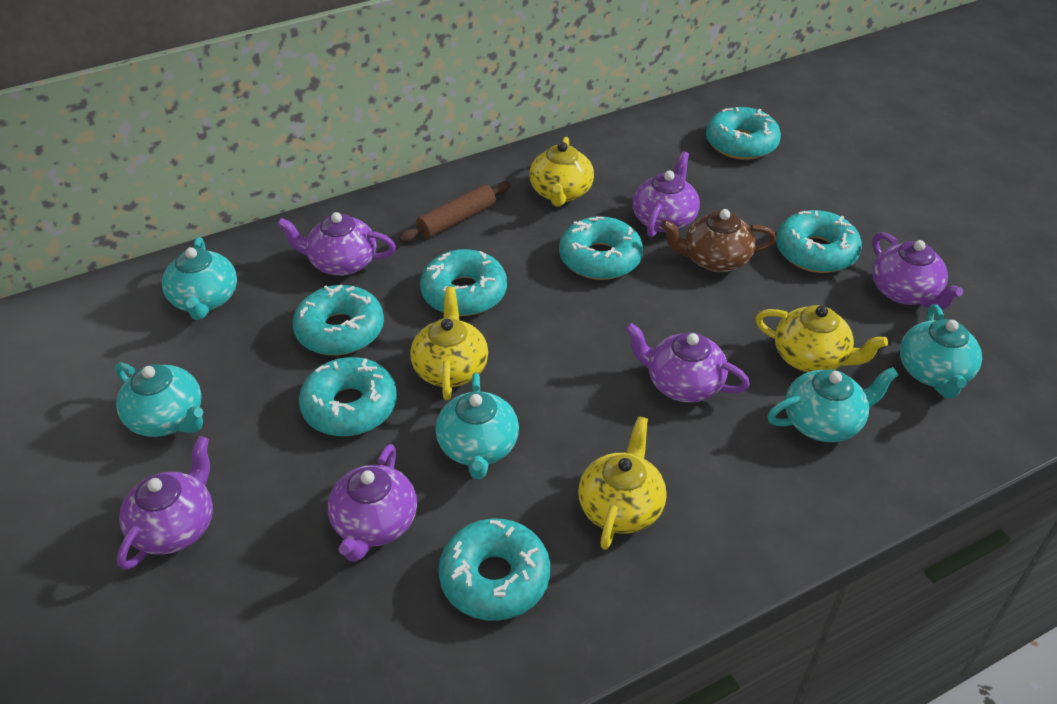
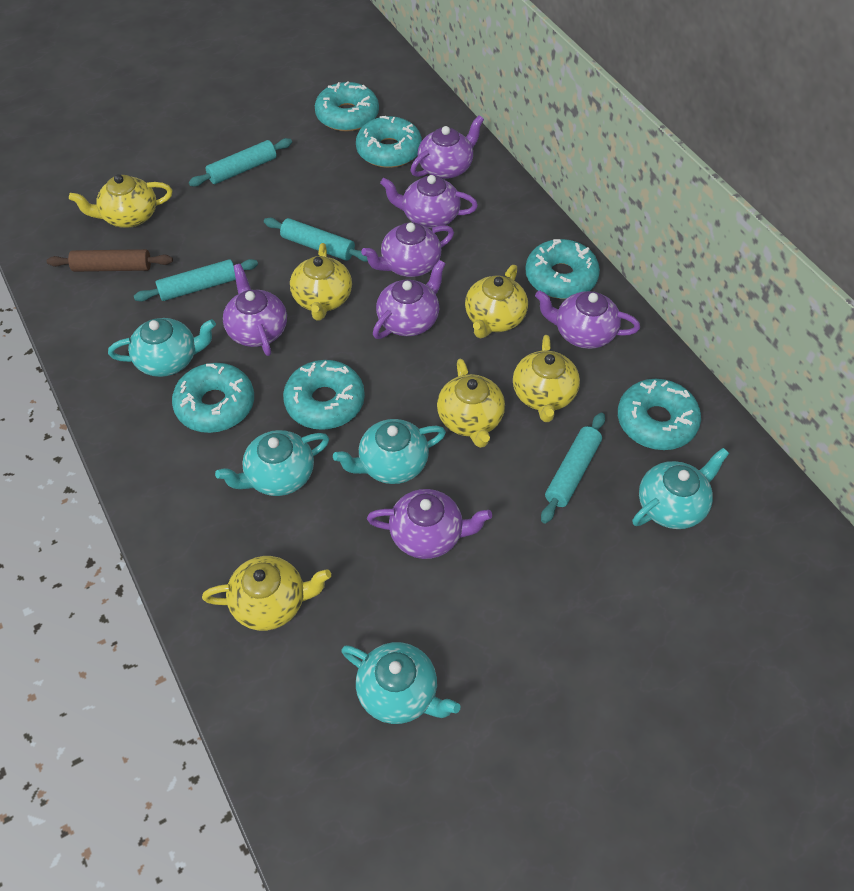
brown teapot: [661,209,776,272] = 1 -> none = 0
purple teapot: [117,436,213,570] [277,212,396,276] [328,444,417,562] [625,323,750,403] [633,151,700,237] [872,232,963,309] = 6 -> [223,264,287,356] [361,222,454,277] [367,489,492,559] [373,260,446,339] [380,175,478,228] [410,115,484,179] [535,290,640,349] = 7
turquoise donut: [292,285,384,355] [299,357,397,436] [420,249,507,316] [438,519,550,621] [559,216,643,280] [706,107,781,160] [776,210,862,273] = 7 -> [172,363,254,433] [283,360,365,430] [315,81,379,132] [356,116,422,168] [525,239,600,299] [618,379,701,450] = 6
turquoise rolling pin: none = 0 -> [134,259,258,302] [189,138,292,187] [264,218,368,262] [541,413,605,524] = 4
yellow teapot: [410,287,488,400] [529,137,594,207] [578,416,667,550] [755,305,888,372] = 4 -> [69,174,172,228] [202,556,331,631] [290,243,352,320] [437,359,505,448] [465,265,528,339] [513,335,580,422] = 6

